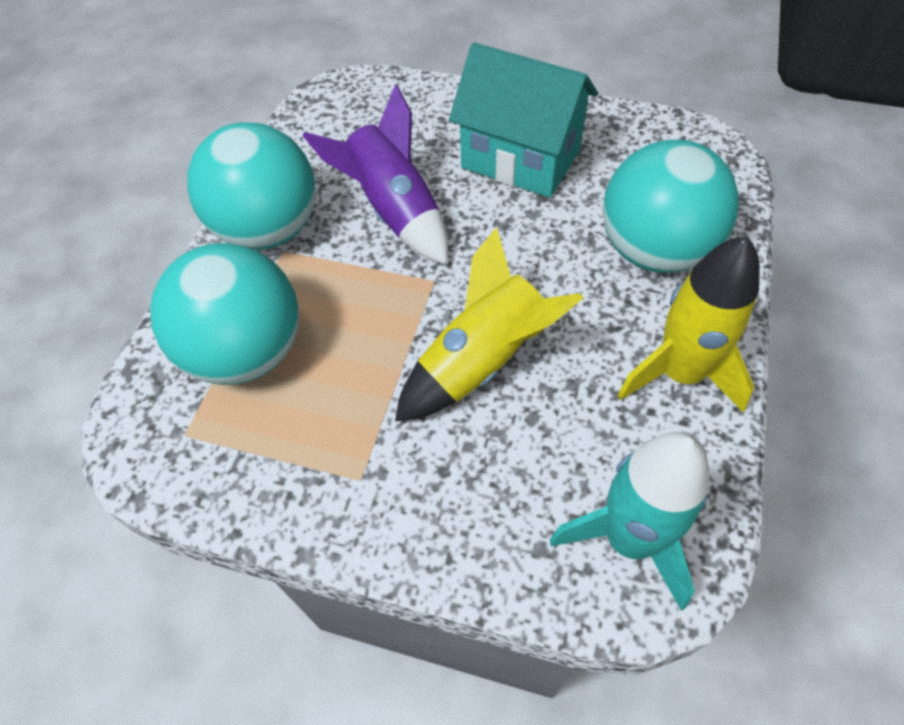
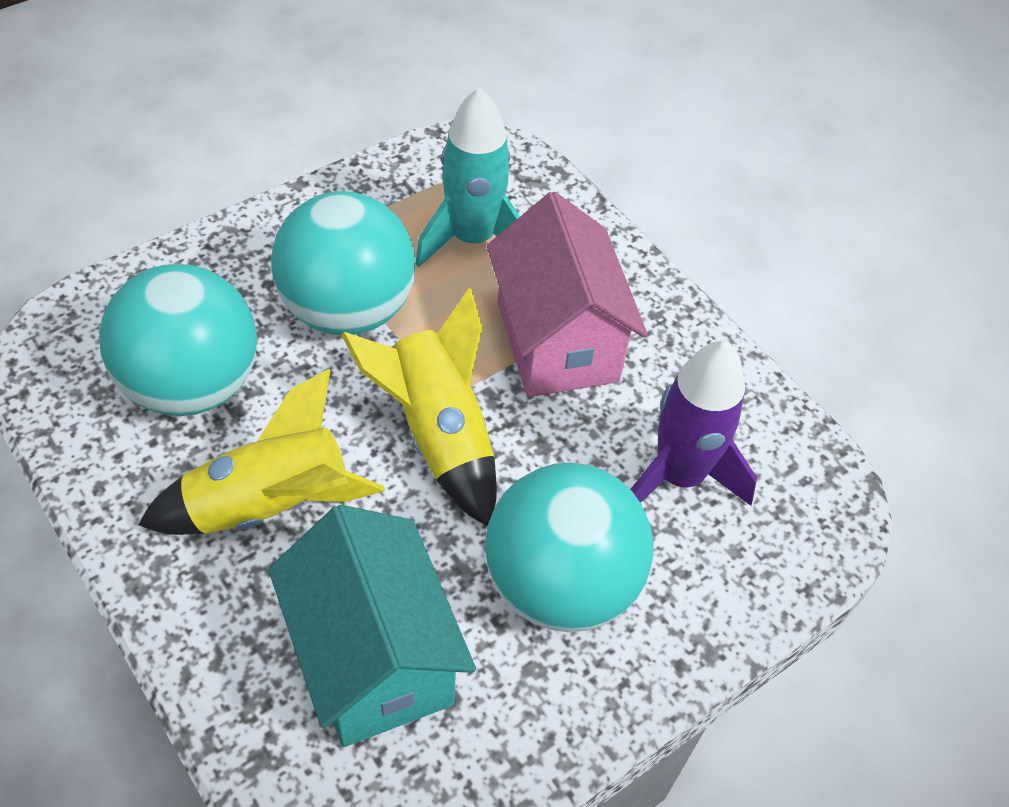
pink house: none = 0 -> [487,192,648,397] = 1

